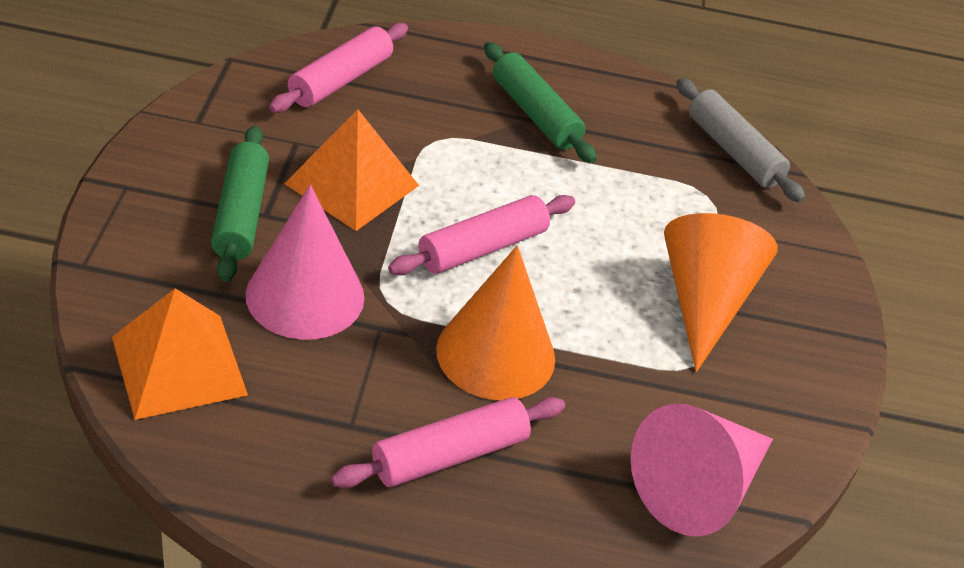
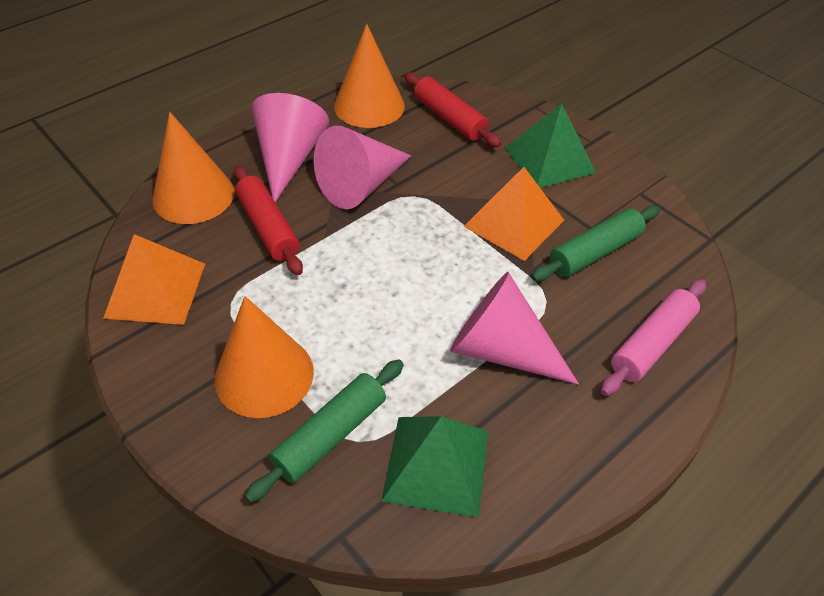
green pyramid: none = 0 -> [381,416,489,518] [505,104,596,188] = 2
grey rolling pin: [676,78,805,203] = 1 -> none = 0
orange cone: [436,246,555,400] [664,213,778,372] = 2 -> [152,112,234,224] [214,296,314,418] [334,24,405,128] = 3
pink cone: [246,184,364,340] [631,404,773,537] = 2 -> [252,93,329,202] [314,126,411,209] [450,272,579,385] = 3
pink rolling pin: [269,23,408,113] [331,397,565,488] [388,195,575,275] = 3 -> [601,279,706,396] = 1
red rolling pin: none = 0 -> [234,166,303,275] [404,72,501,147] = 2

